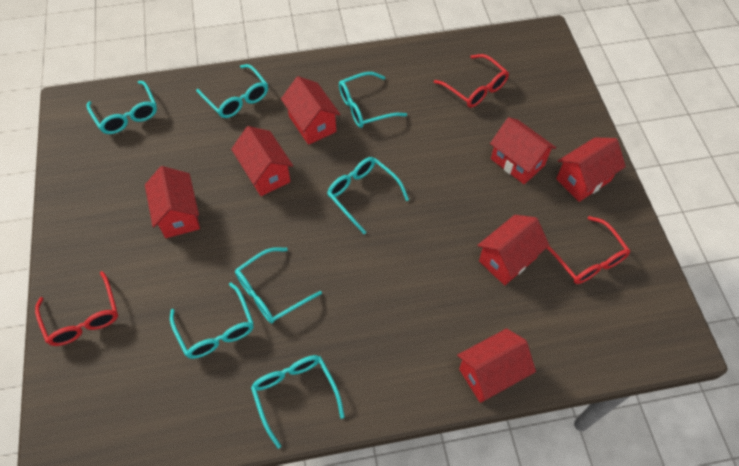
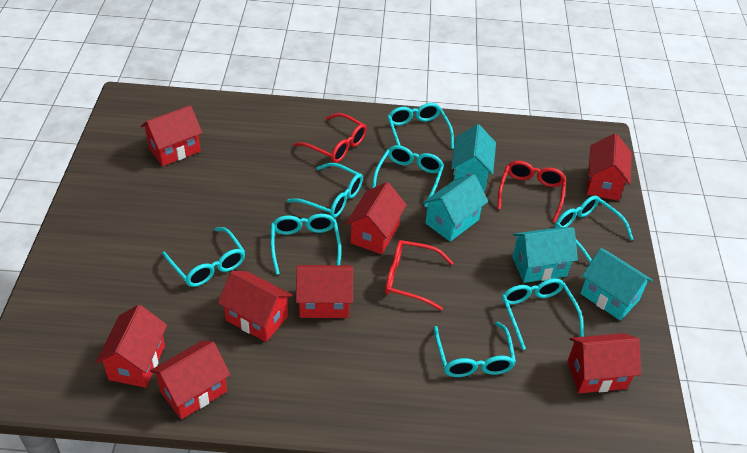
red house: [145,166,200,238] [231,126,293,196] [281,76,341,145] [457,328,536,403] [477,215,549,285] [490,117,556,184] [556,138,626,202] = 7 -> [96,305,167,388] [141,105,202,166] [150,340,230,419] [218,271,293,342] [296,265,353,318] [346,182,407,254] [567,333,641,393] [587,133,632,201] = 8
turquoise glasses: [86,81,157,134] [170,282,254,359] [196,64,268,118] [235,247,322,323] [251,355,345,449] [327,157,409,234] [339,72,407,128] = 7 -> [162,227,245,287] [271,214,341,275] [287,163,363,218] [372,145,444,207] [387,103,454,149] [434,322,516,377] [502,278,584,350] [555,195,634,262] = 8
turquoise house: none = 0 -> [423,174,488,242] [451,124,496,191] [512,227,578,283] [580,248,653,320] = 4

